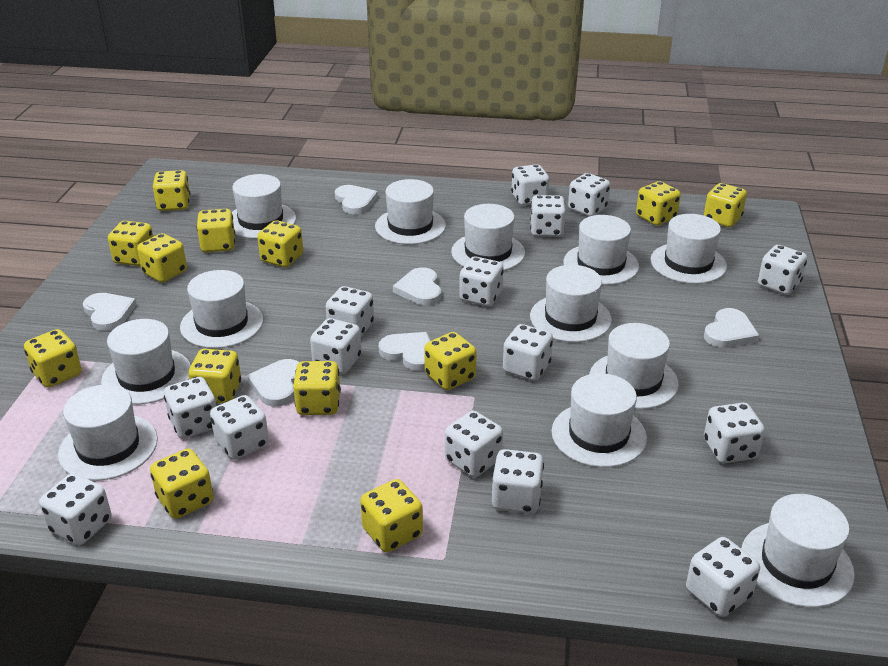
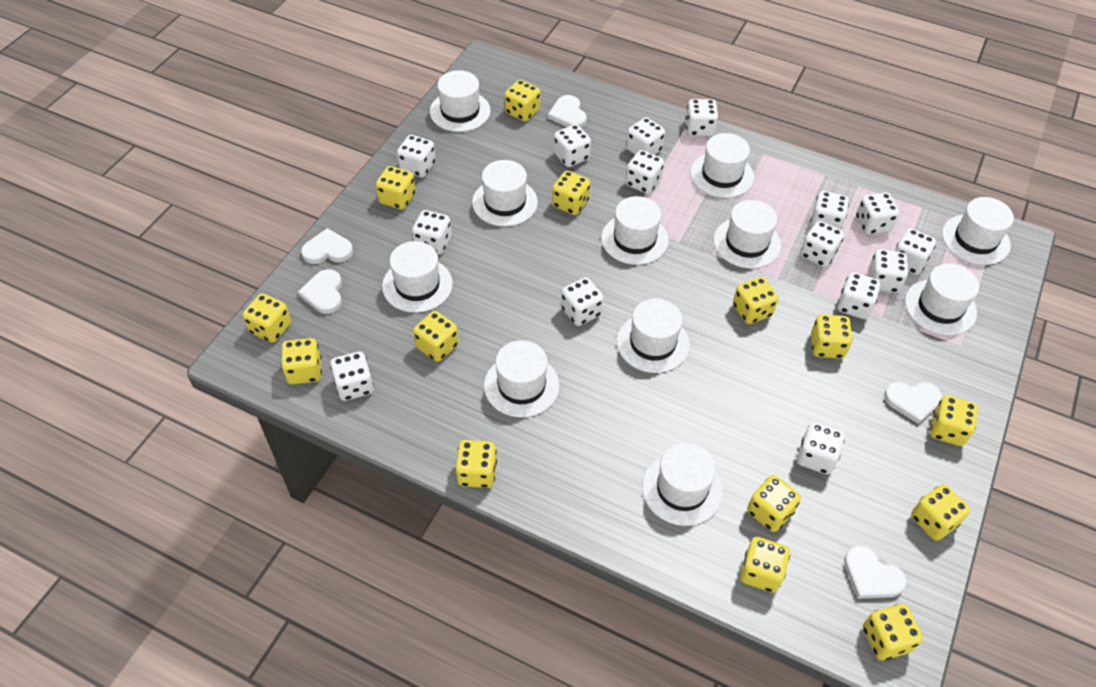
white hat: [58,385,158,481] [101,319,191,404] [180,270,263,348] [232,174,296,239] [375,179,446,244] [451,204,525,271] [530,265,612,342] [552,373,647,467] [563,215,639,285] [589,323,679,409] [651,214,727,284] [741,494,855,608] = 12 -> [382,241,453,313] [430,70,491,132] [472,160,538,227] [484,340,559,418] [601,196,669,265] [617,299,690,373] [642,443,723,526] [690,133,754,198] [713,200,781,269] [905,264,979,336] [942,197,1014,265] = 11
white heart: [83,293,136,331] [247,359,299,407] [335,185,378,214] [379,332,430,371] [393,267,441,305] [704,308,759,348] = 6 -> [298,269,342,314] [301,228,353,264] [548,95,587,128] [844,546,906,599] [884,382,942,424] = 5
yellow dice: [24,329,82,388] [108,221,153,266] [137,233,187,282] [150,448,214,519] [153,170,190,211] [188,349,241,403] [197,209,235,253] [257,220,303,267] [293,361,341,415] [360,479,423,552] [424,332,477,390] [636,181,681,225] [704,183,747,227] = 13 -> [243,294,291,343] [281,338,322,385] [376,166,416,210] [413,311,459,362] [456,440,497,488] [505,80,540,122] [552,171,590,215] [733,277,778,324] [740,537,790,593] [747,475,801,532] [811,314,853,359] [863,604,923,660] [911,484,970,541] [930,395,978,446] = 14

